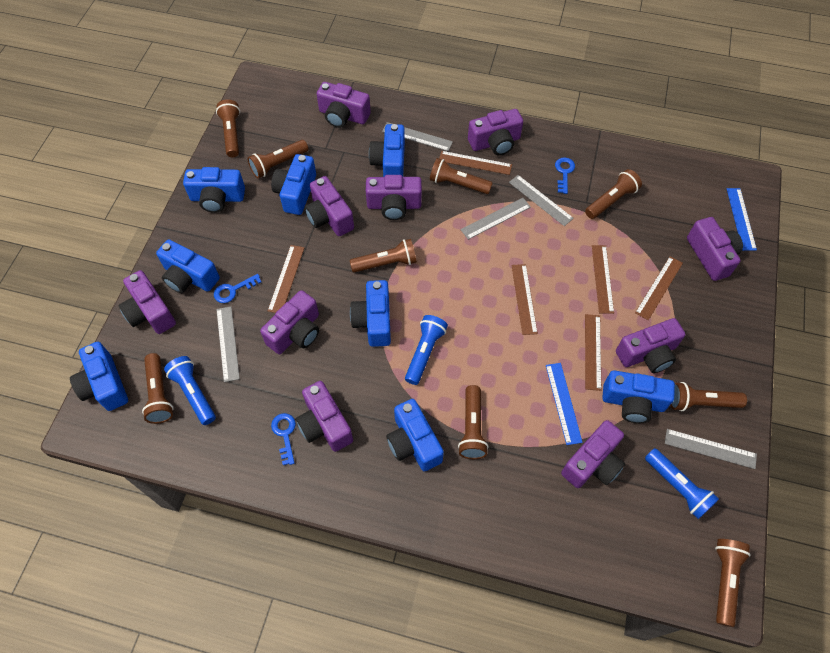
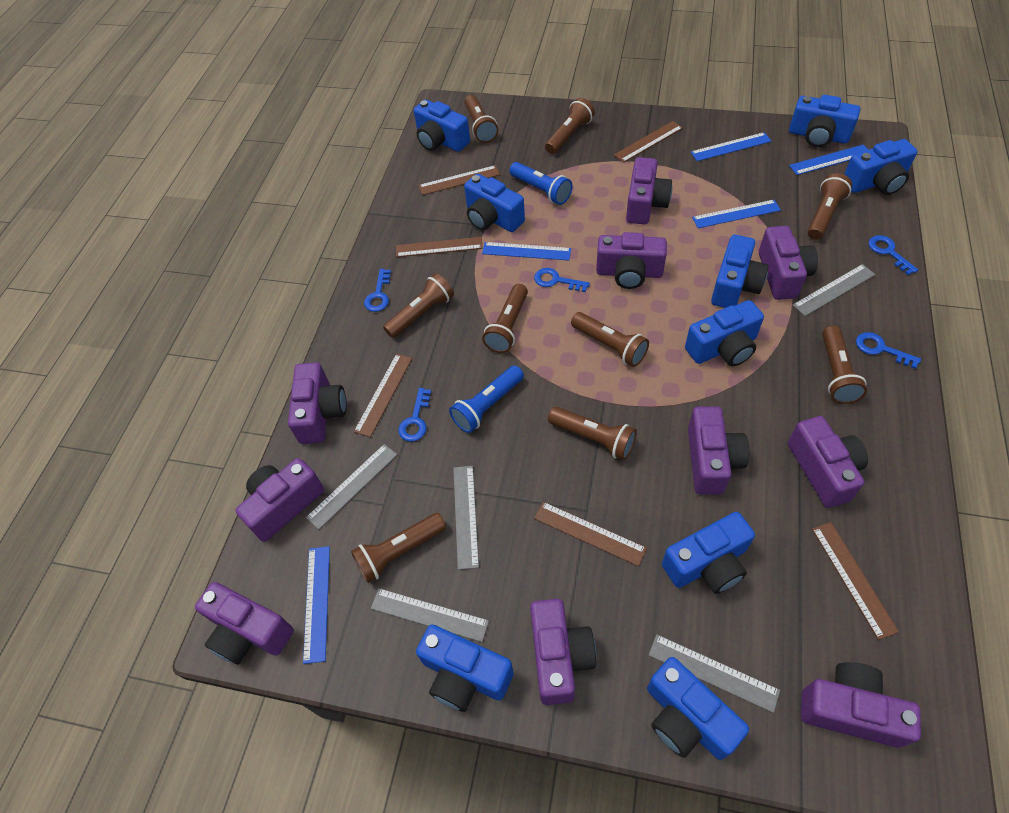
blue camera: [70,342,128,411] [156,239,220,293] [183,167,245,213] [271,154,316,215] [350,280,391,347] [369,124,405,177] [386,399,444,471] [602,370,675,423] = 8 -> [414,100,470,152] [416,624,514,712] [464,174,525,232] [647,657,749,760] [662,512,755,594] [685,300,764,366] [711,235,769,308] [789,95,860,147] [844,139,918,195] = 9
blue flashlight: [164,356,216,425] [405,315,448,385] [645,448,719,519] = 3 -> [449,365,524,433] [509,162,573,205] = 2
blue key: [214,274,262,303] [271,413,296,465] [555,158,575,194] = 3 -> [364,269,391,312] [398,388,431,442] [534,268,590,292] [856,332,921,369] [868,235,918,275] = 5
blue ruler: [546,363,583,445] [727,188,757,251] = 2 -> [303,546,330,664] [482,242,571,261] [691,132,771,161] [692,200,781,228] [789,144,868,175] = 5

